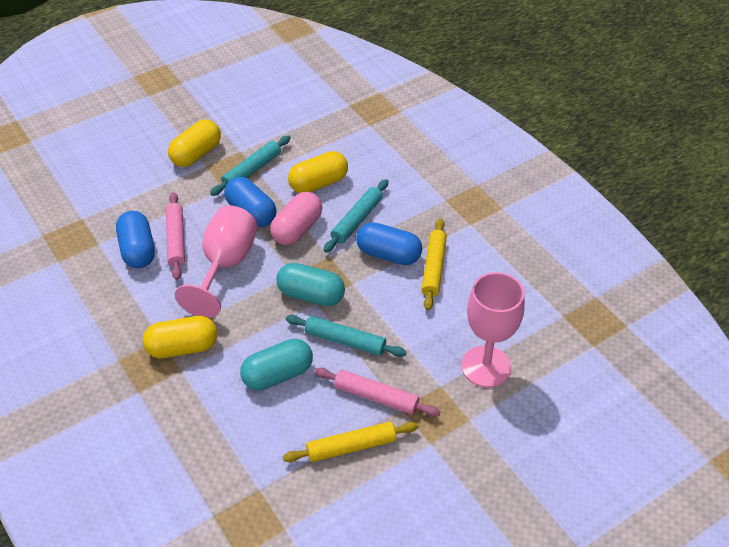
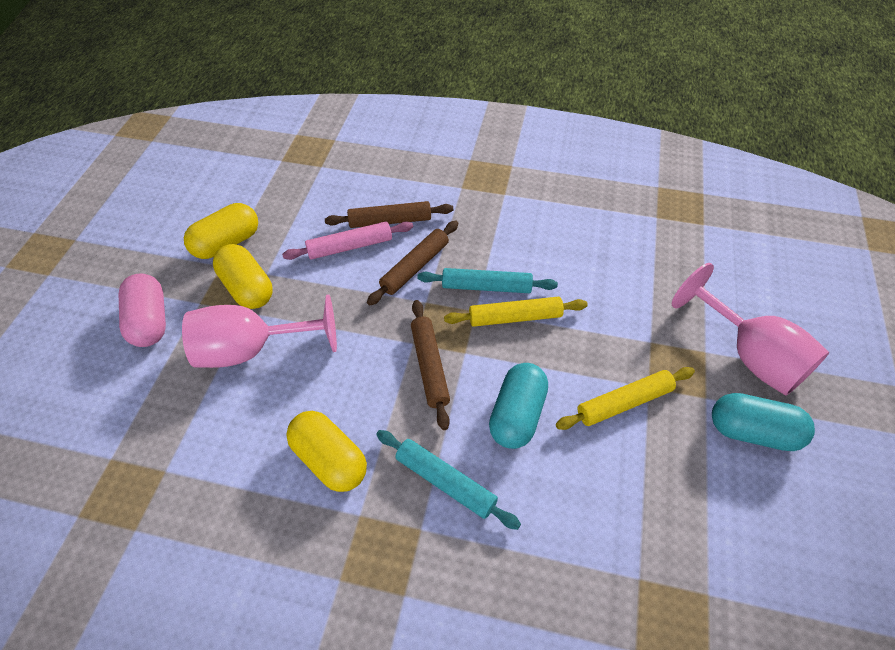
blue capsule: [116,211,155,268] [224,177,277,227] [356,222,422,265] = 3 -> none = 0
brown rolling pin: none = 0 -> [325,201,453,228] [367,221,458,305] [411,300,450,430] = 3
pink rolling pin: [166,192,185,280] [315,368,440,417] = 2 -> [282,221,413,260] = 1
turquoise rolling pin: [210,135,291,196] [286,315,406,357] [323,179,388,253] = 3 -> [376,430,521,530] [417,268,558,293] = 2

